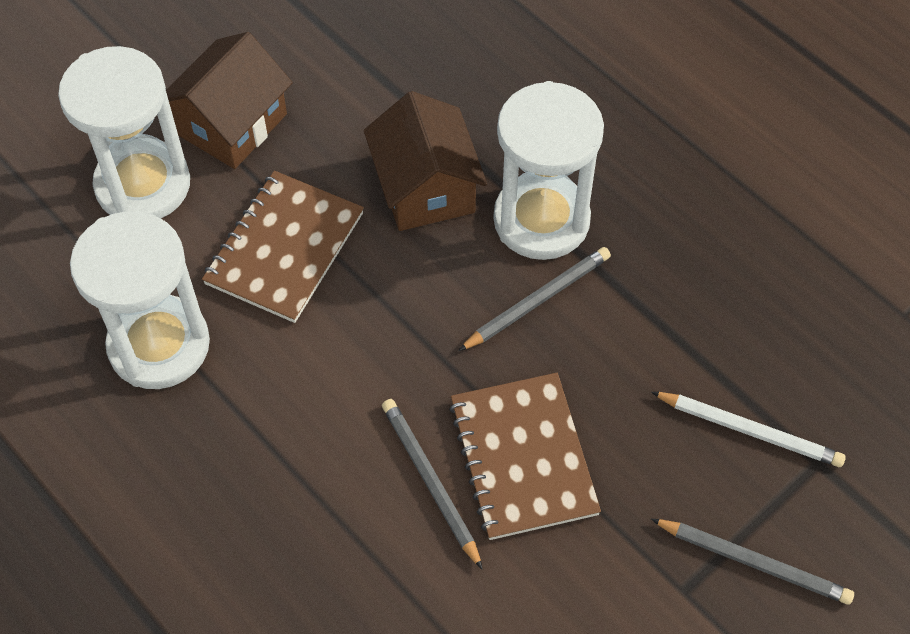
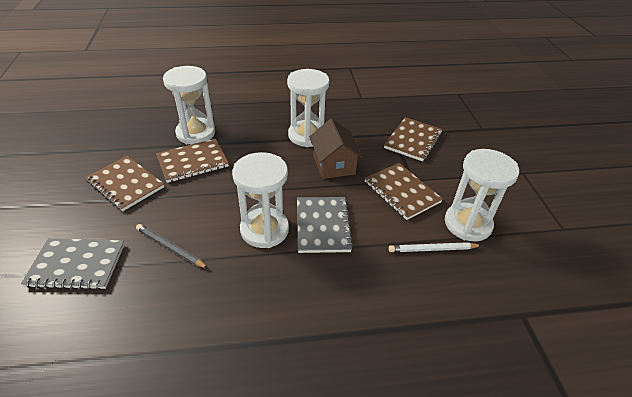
brown house: [166,32,293,169] [364,91,487,231] = 2 -> [310,119,363,179] = 1
brown notebook: [202,171,364,323] [449,373,601,540] = 2 -> [85,156,164,211] [156,139,229,183] [365,163,443,220] [384,117,442,161] = 4
grey notebook: none = 0 -> [21,238,125,290] [297,197,353,253] = 2
grey pencil: [382,399,483,570] [458,247,611,351] [651,519,854,605] = 3 -> [136,224,209,269] = 1
white hourglass: [58,46,190,219] [70,211,210,389] [493,81,604,260] = 3 -> [163,66,215,144] [232,152,289,248] [287,69,330,147] [445,149,519,241] = 4

